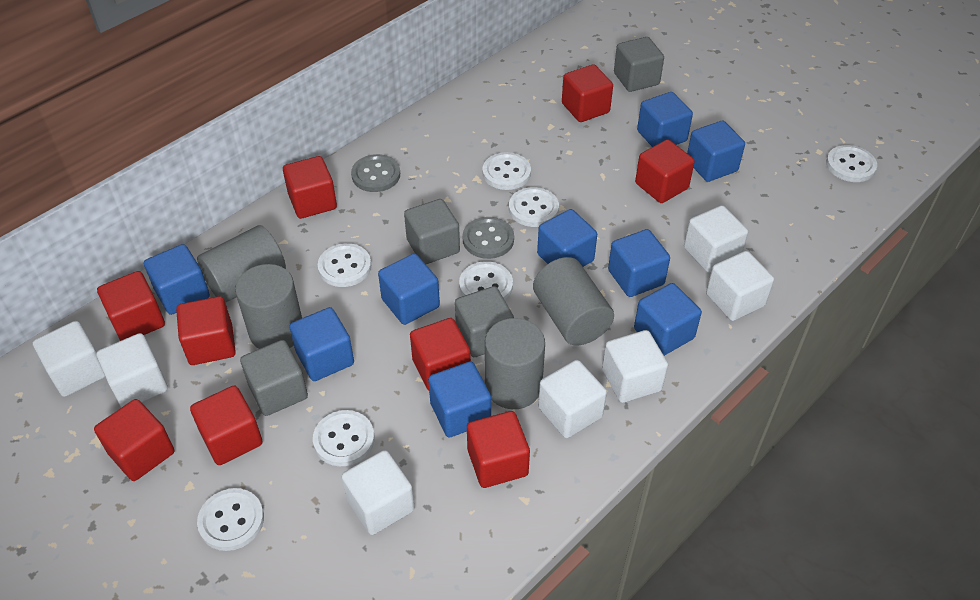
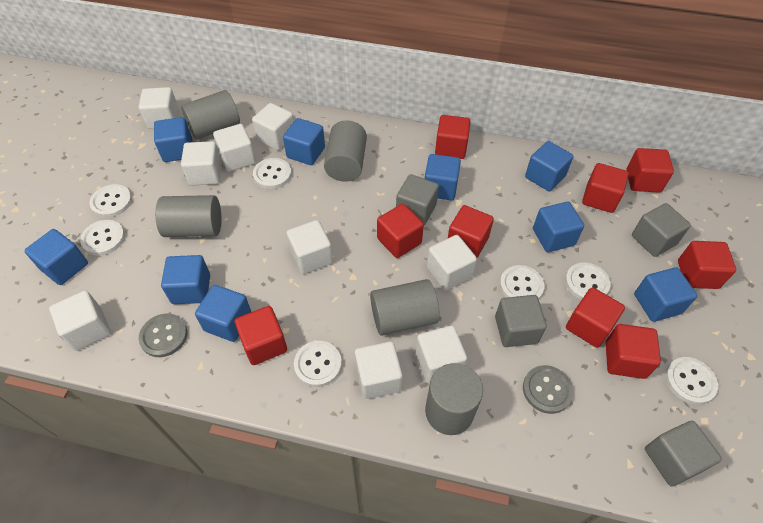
grey cylinder: [197,225,286,303] [235,264,302,349] [485,318,545,409] [533,257,614,346] = 4 -> [155,195,222,237] [181,90,240,140] [324,120,367,182] [370,279,440,336] [425,363,483,435] = 5
white cube: [33,321,105,397] [96,333,168,408] [342,450,415,535] [538,360,607,438] [602,330,668,403] [684,205,748,273] [706,251,774,321] = 7 -> [49,291,111,351] [139,87,179,129] [181,141,222,186] [213,124,256,172] [252,103,294,150] [287,220,333,274] [355,342,403,399] [416,326,467,383] [427,235,477,290] = 9

